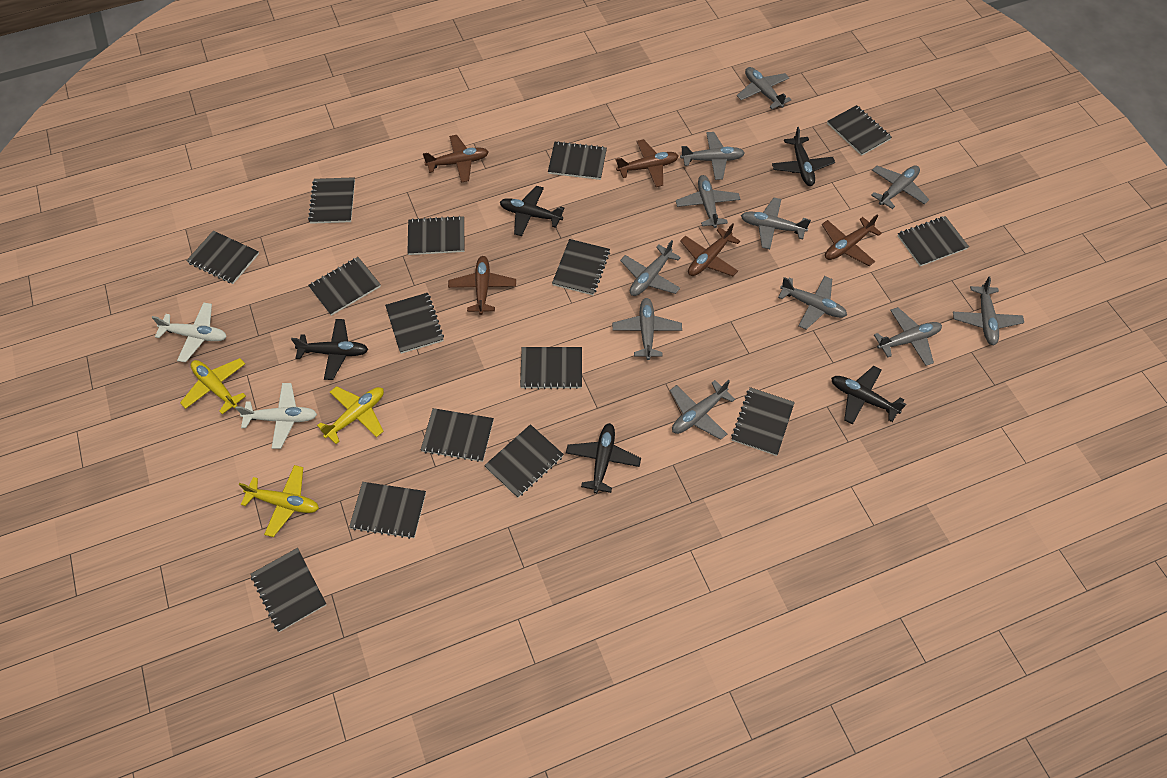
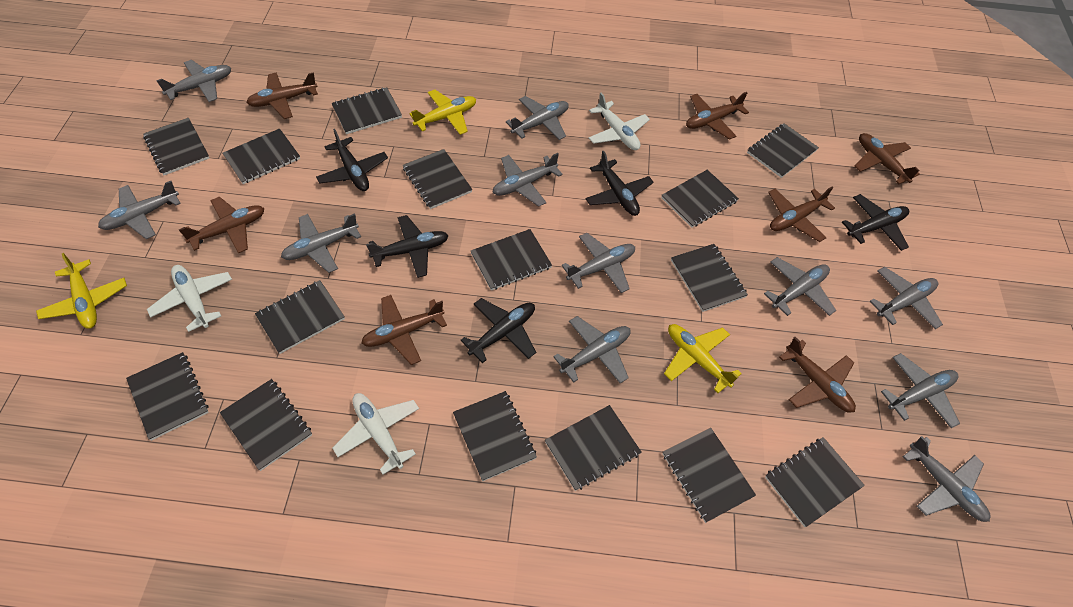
brown plane: [423,135,489,183] [448,256,516,315] [615,139,679,187] [680,223,740,276] [822,215,882,266] = 5 -> [179,197,265,253] [246,72,318,119] [361,295,447,365] [686,92,749,140] [768,187,835,242] [779,337,856,412] [854,133,920,184] = 7
white plane: [151,302,227,362] [235,383,317,449] = 2 -> [147,265,232,332] [332,393,419,475] [589,93,650,150] = 3

